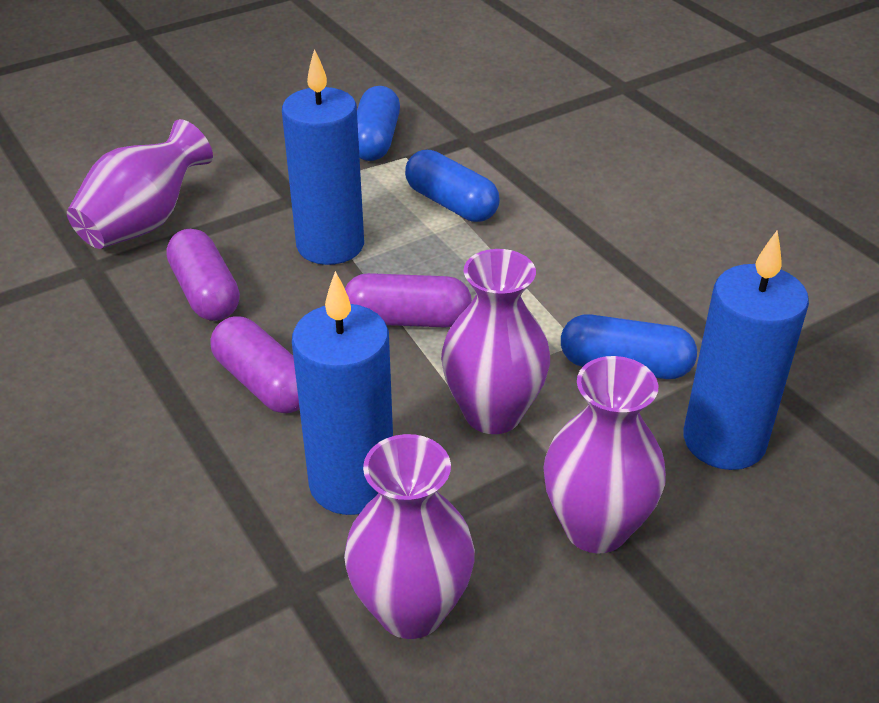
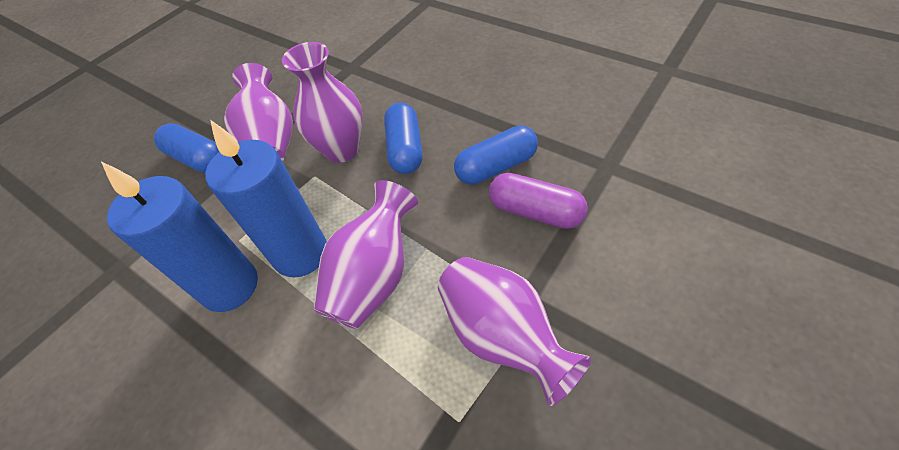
blue candle: [282,49,364,265] [292,271,393,515] [683,231,809,470] = 3 -> [101,162,258,312] [205,120,327,277] = 2
purple capsule: [166,229,240,321] [210,316,300,413] [345,273,472,328] = 3 -> [489,173,588,229] = 1

